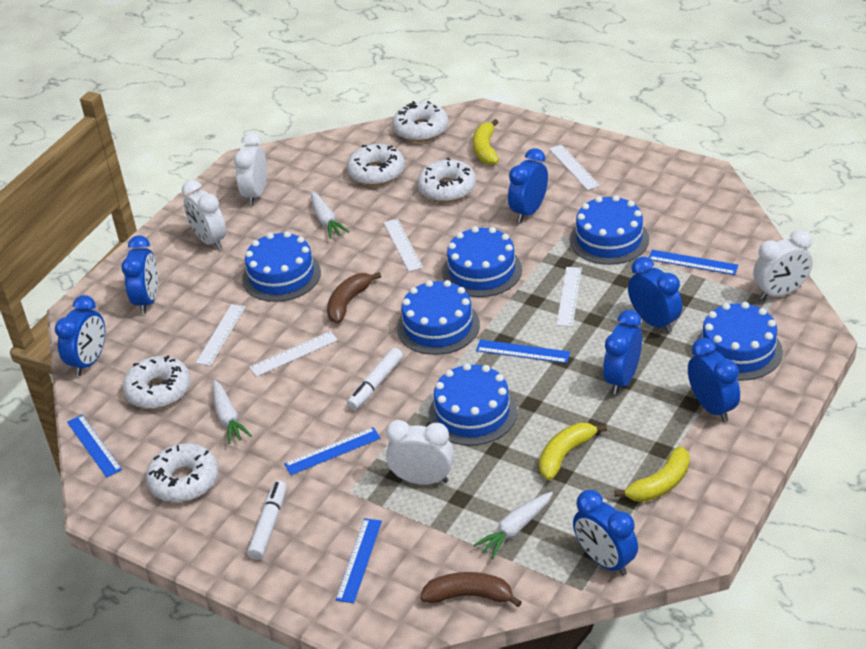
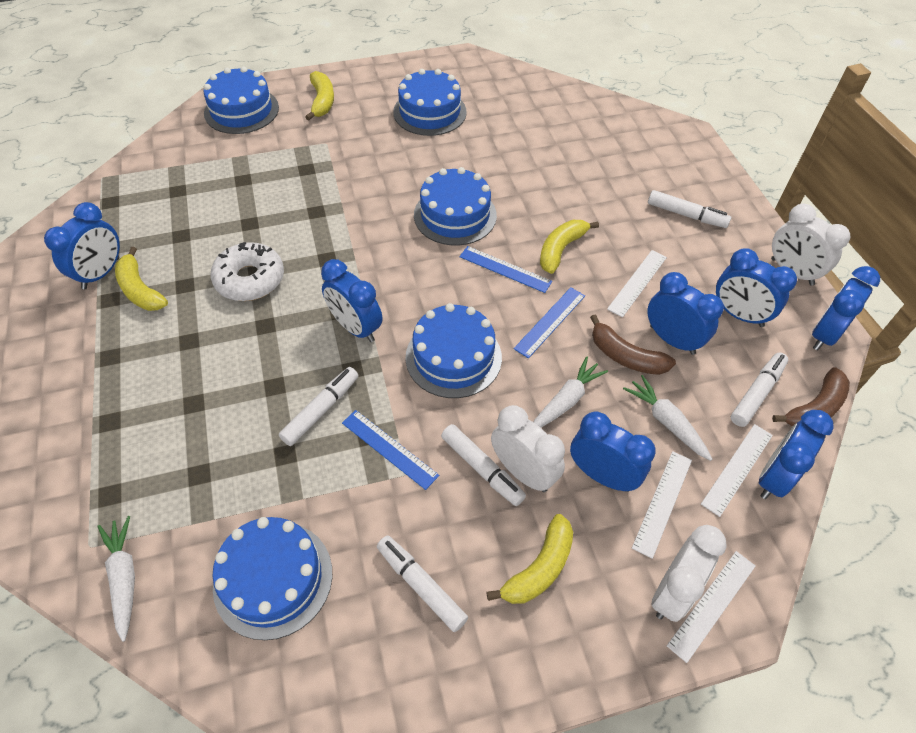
blue cake: [242,231,321,302] [397,280,480,355] [429,363,517,446] [442,226,522,297] [570,195,649,265] [696,302,783,380] = 6 -> [203,66,279,134] [213,517,332,640] [393,69,467,136] [405,303,502,398] [414,167,497,246] = 5
blue ruler: [67,415,122,478] [284,427,381,475] [336,518,382,603] [476,340,570,363] [649,250,738,275] = 5 -> [342,410,439,490] [459,246,552,293] [514,287,585,358] = 3
white clock: [182,180,226,250] [234,132,267,205] [386,420,454,485] [753,230,813,300] = 4 -> [491,405,565,492] [651,525,726,622] [771,204,851,286] = 3
white donut: [123,355,191,409] [146,443,219,502] [347,144,405,186] [393,101,448,142] [417,158,476,202] = 5 -> [211,242,284,301] = 1
white marker: [247,481,287,560] [347,348,403,410] = 2 -> [279,367,359,446] [377,535,468,632] [441,424,526,506] [648,190,731,228] [731,352,788,427] = 5
white ruler: [196,304,246,366] [249,331,338,377] [384,219,423,272] [549,144,600,190] [556,267,582,327] = 5 -> [607,250,667,317] [632,451,692,559] [667,551,756,663] [701,424,773,517] = 4
yellow banana: [473,119,499,165] [539,423,607,480] [614,446,690,502] = 3 -> [115,247,168,311] [305,71,334,121] [487,514,573,604] [540,220,599,274] = 4

